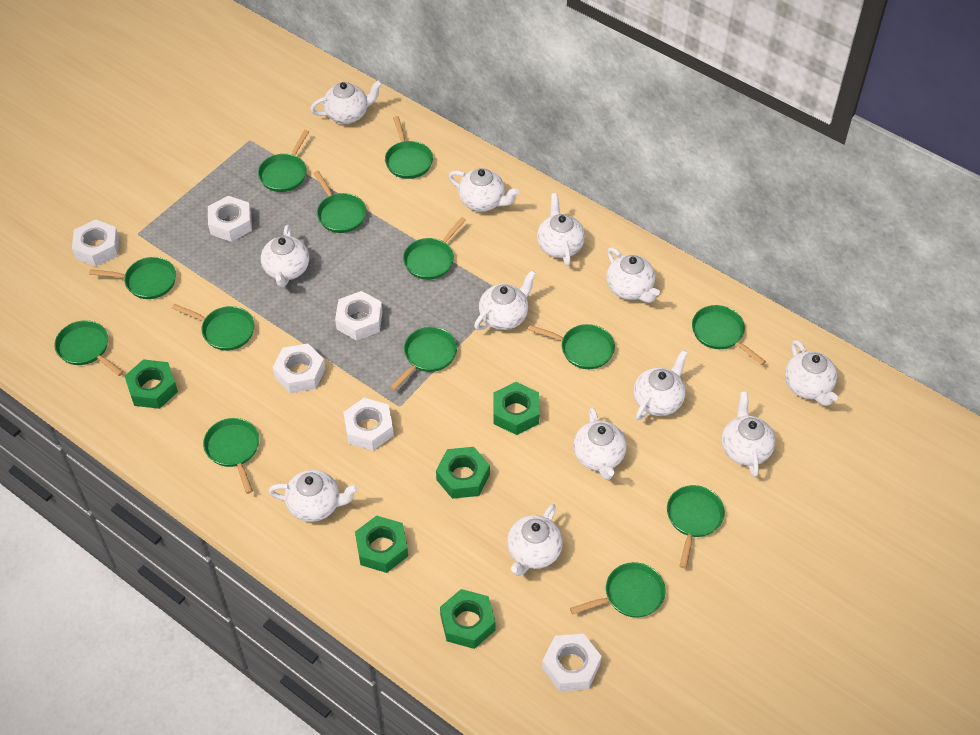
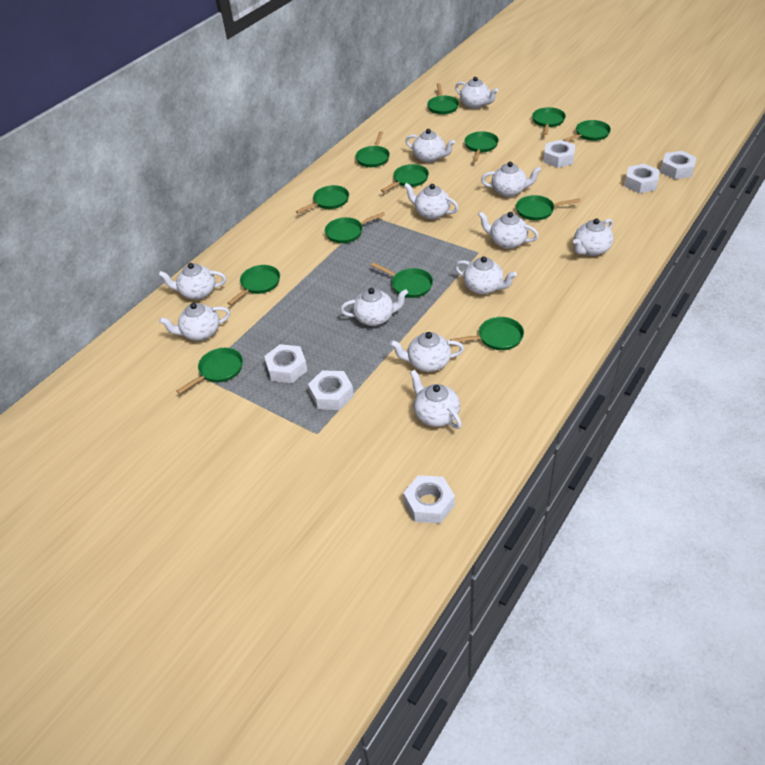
green nut: [125,359,178,409] [355,515,408,573] [436,447,490,499] [440,589,495,649] [494,382,539,435] = 5 -> none = 0

